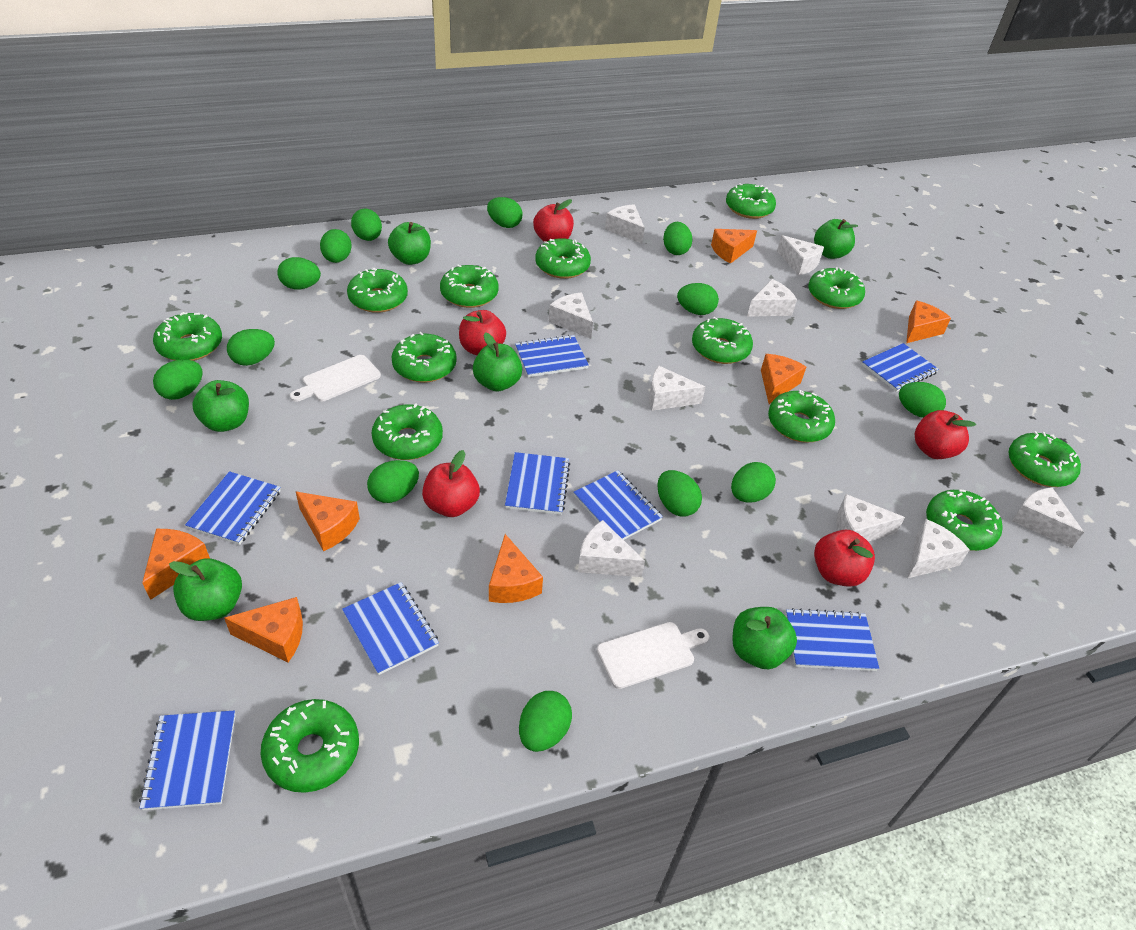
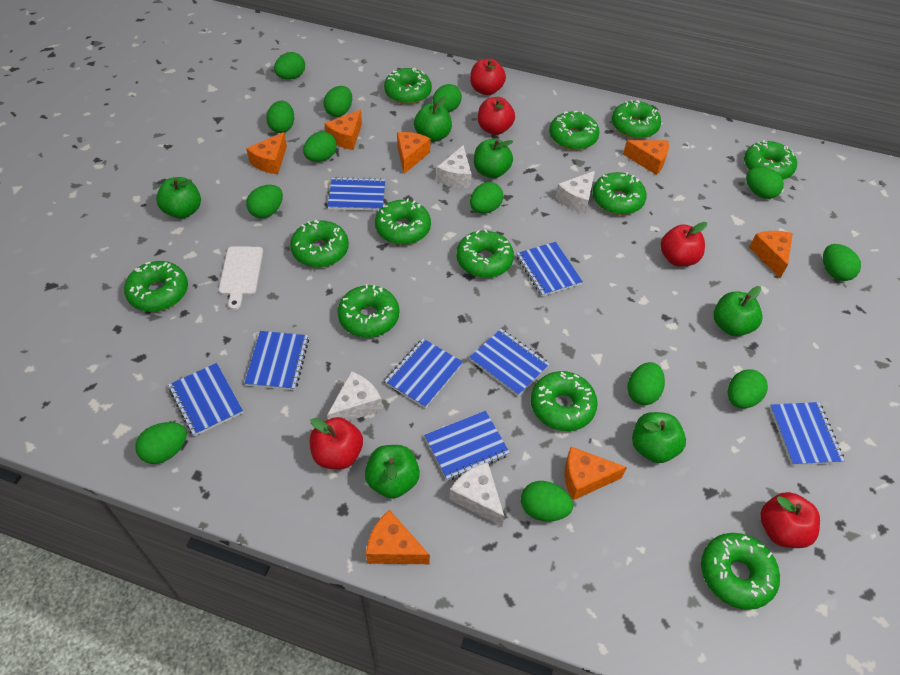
green donut: [153,312,222,361] [261,699,359,793] [347,268,408,313] [371,403,443,460] [391,332,457,383] [440,265,499,308] [535,238,591,279] [692,317,753,364] [726,183,776,219] [768,390,835,443] [808,267,865,309] [926,489,1003,551] [1008,431,1081,487] = 13 -> [124,261,188,312] [290,220,349,267] [337,284,399,338] [375,199,431,245] [384,68,432,104] [456,229,514,278] [531,371,598,431] [549,111,600,150] [592,172,647,215] [612,100,661,139] [701,533,780,610] [744,140,797,180] = 12
white cheese: [549,293,593,339] [578,520,645,577] [605,204,645,244] [649,366,706,411] [747,279,797,317] [777,235,824,275] [837,494,905,542] [907,519,970,578] [1012,487,1084,548] = 9 -> [327,371,382,421] [436,145,472,188] [449,462,505,526] [555,171,595,214] = 4
white cutting board: [290,355,381,402] [597,622,709,689] = 2 -> [219,246,263,310] = 1

